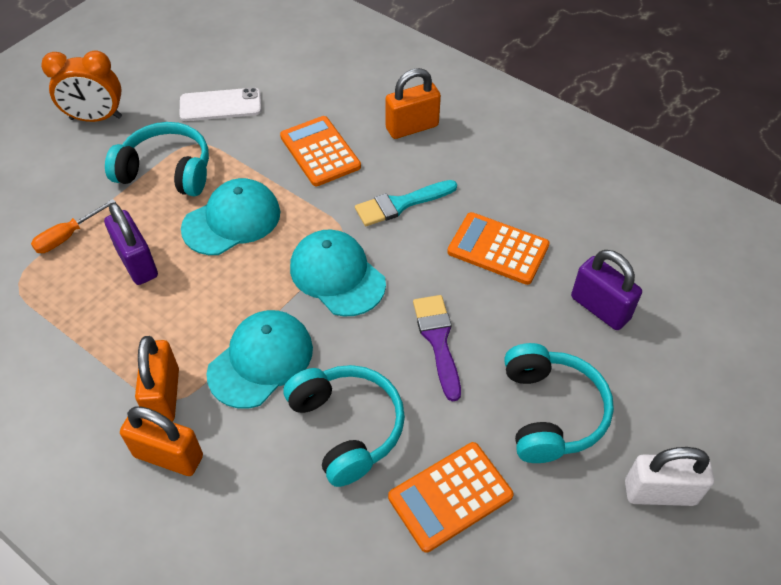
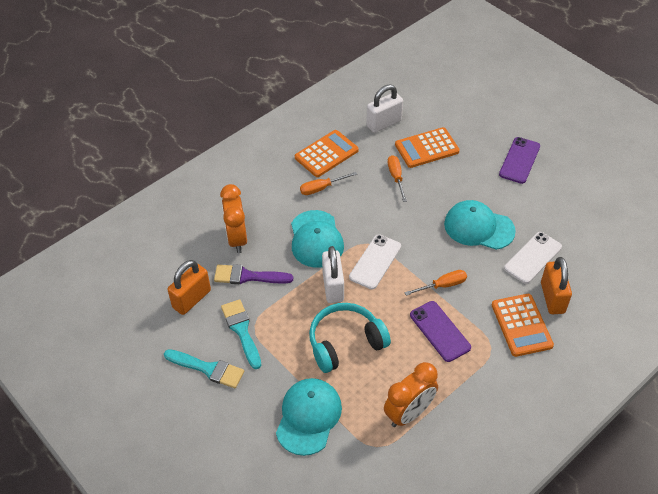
orange clock: [41,51,122,122] = 1 -> [220,184,247,253] [384,362,438,427] = 2
orange padlock: [120,406,203,476] [135,336,179,422] [385,68,441,139] = 3 -> [168,260,211,315] [541,257,572,314] = 2
orange screwdriver: [31,199,116,253] = 1 -> [300,172,357,195] [388,155,407,202] [404,270,467,296] = 3
purple padlock: [104,202,158,285] [571,250,642,330] = 2 -> none = 0
purple phone: none = 0 -> [410,301,471,362] [499,137,540,184] = 2
turquoise brush: [355,180,457,226] = 1 -> [164,349,244,388] [221,299,261,369] = 2
turquoise headphones: [105,122,209,196] [283,365,405,487] [504,343,614,463] = 3 -> [309,303,391,373] = 1
white padlock: [625,447,714,506] = 1 -> [322,246,344,303] [366,84,403,133] = 2
white phone: [179,88,262,121] = 1 -> [349,234,401,289] [504,232,562,284] = 2

